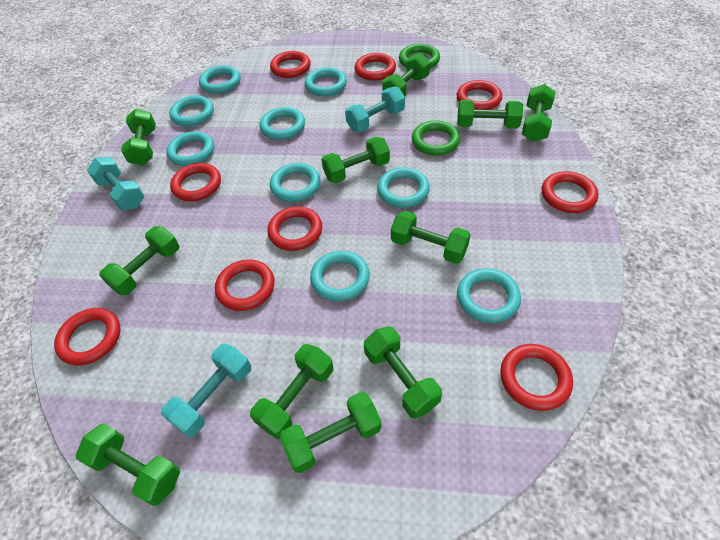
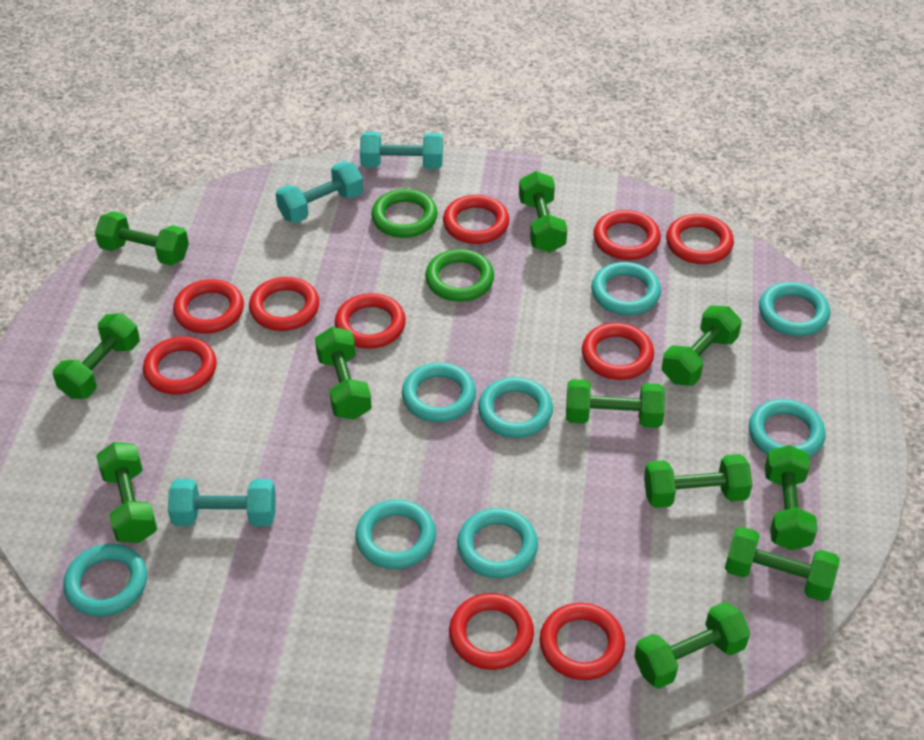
red ring: [54,308,121,365] [170,163,221,201] [215,259,275,311] [267,206,322,251] [270,51,311,78] [355,53,396,81] [457,80,502,110] [500,344,573,411] [542,171,598,213] = 9 -> [143,336,217,395] [173,279,244,334] [249,277,319,331] [335,293,406,349] [443,195,509,244] [449,593,534,670] [539,603,625,680] [582,323,654,380] [593,210,661,260] [666,214,734,264] = 10
turquoise ring: [166,131,214,166] [169,95,214,126] [199,65,240,94] [259,107,305,140] [270,163,321,202] [305,67,347,96] [310,251,370,302] [377,167,430,208] [457,268,521,323] = 9 -> [63,544,147,617] [355,499,436,569] [402,362,476,422] [457,508,538,578] [478,377,553,438] [591,262,661,315] [749,399,825,458] [759,282,830,336] = 8

